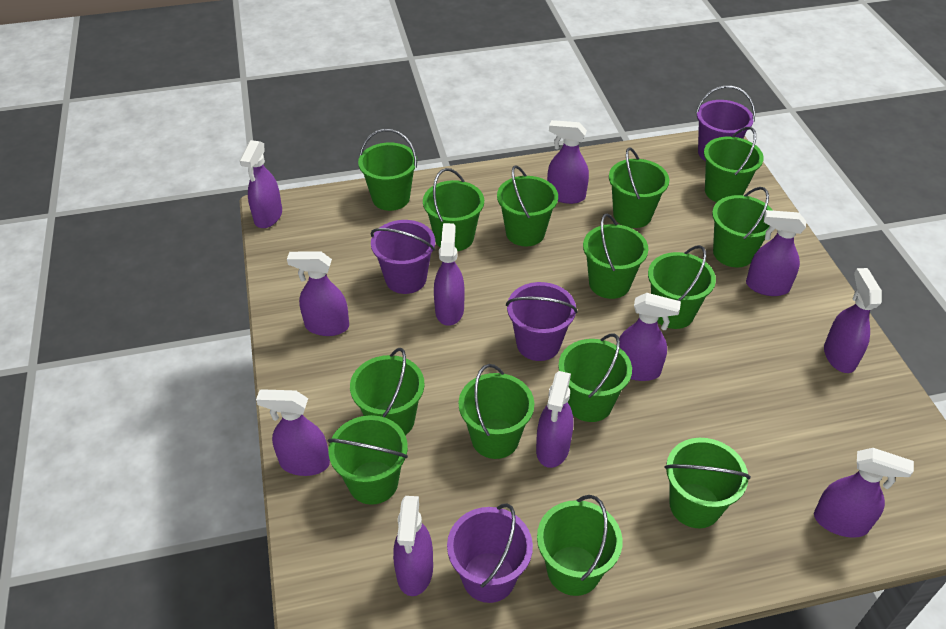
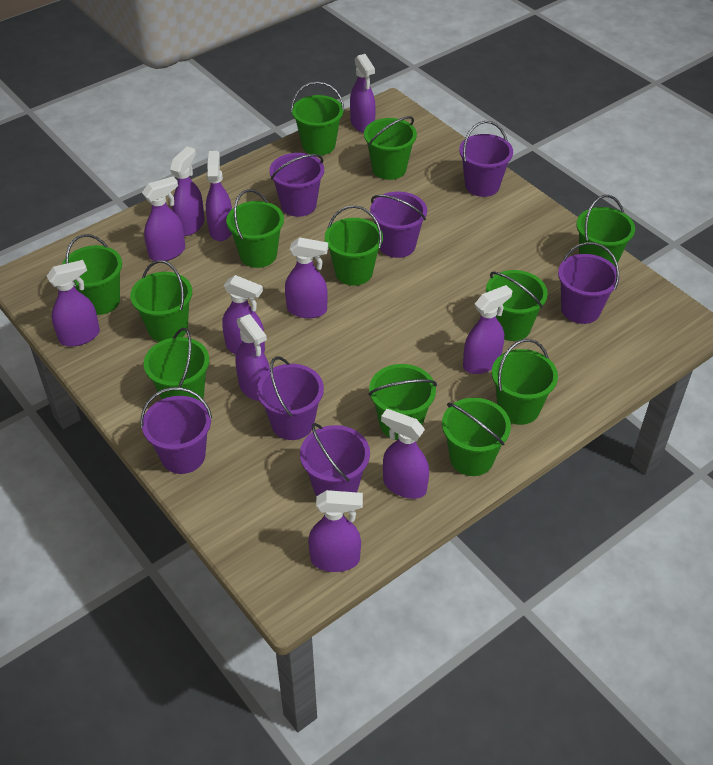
green bucket: [328,415,408,505] [350,348,425,435] [358,129,417,211] [423,168,484,251] [459,364,534,459] [497,165,558,246] [537,495,623,596] [558,333,632,422] [583,213,648,299] [609,147,669,228] [648,245,716,329] [665,438,751,528] [704,127,764,202] [712,187,773,268] = 14 -> [62,234,122,315] [130,260,192,342] [144,328,209,401] [226,189,284,268] [291,81,345,156] [325,205,383,286] [364,116,417,180] [368,364,437,440] [442,398,511,476] [486,270,548,341] [492,339,558,425] [577,195,635,266] = 12
purple bucket: [371,220,435,294] [447,503,533,603] [506,282,578,361] [696,86,755,161] = 4 -> [140,387,212,474] [257,356,324,440] [269,153,324,217] [300,423,370,496] [370,192,427,258] [459,121,513,197] [558,242,619,324] = 7

